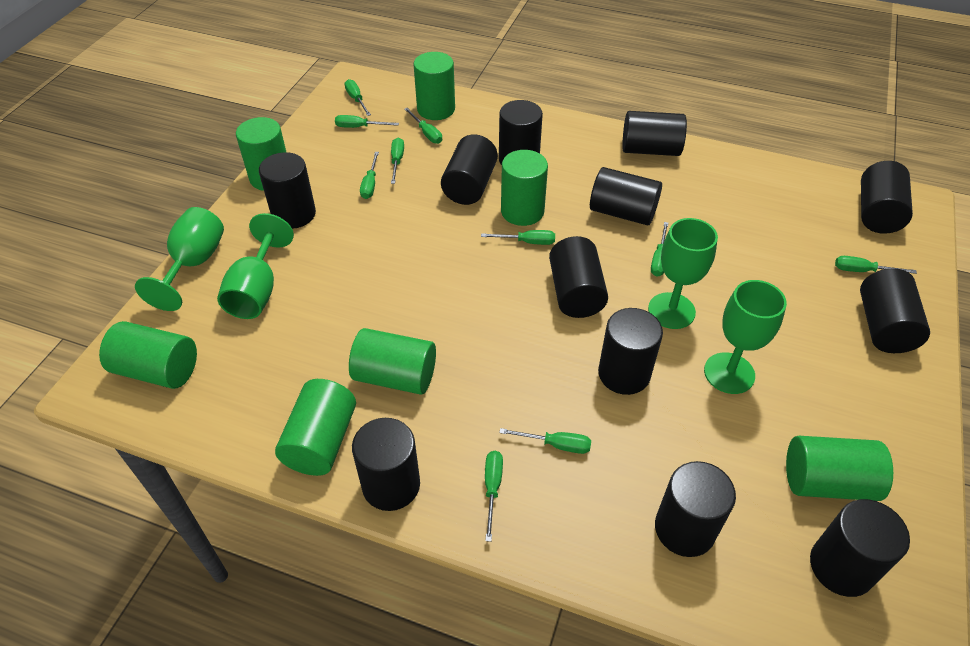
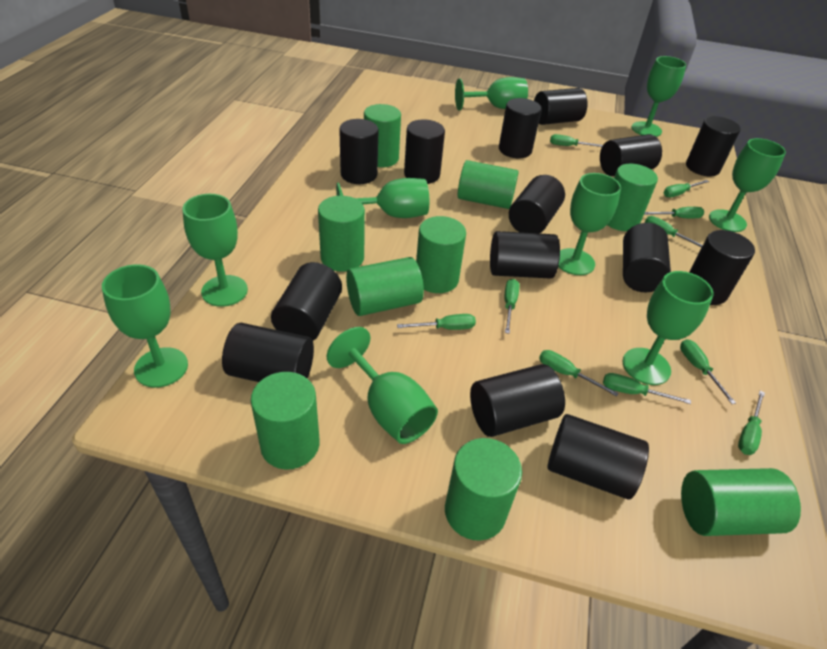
black cylinder: [259,152,316,229] [352,418,420,511] [441,134,498,205] [499,100,543,165] [549,236,608,318] [590,167,662,225] [598,308,663,395] [622,111,687,156] [655,461,736,557] [810,499,910,597] [860,268,930,353] [861,161,913,234] = 12 -> [222,323,314,382] [271,262,342,341] [339,119,379,184] [404,119,445,184] [470,364,565,437] [490,231,560,279] [499,98,542,158] [509,175,565,234] [534,88,588,125] [547,414,649,499] [600,134,662,176] [623,223,671,292] [686,116,741,176] [689,230,755,305] = 14
green cylinder: [99,321,197,389] [236,117,286,191] [275,379,356,476] [349,328,436,395] [414,52,455,120] [501,150,548,226] [786,436,893,501] = 7 -> [251,372,320,470] [318,196,365,272] [346,257,424,316] [364,104,401,167] [416,216,466,293] [445,438,522,541] [458,160,519,209] [607,164,658,231] [681,468,801,536] = 9
green goblet: [135,207,224,311] [217,213,294,319] [648,218,718,329] [704,280,787,394] = 4 -> [102,264,188,388] [183,194,248,307] [327,327,438,444] [336,178,429,218] [455,77,528,111] [558,173,621,275] [622,271,713,385] [631,56,686,137] [709,138,786,232] = 9

